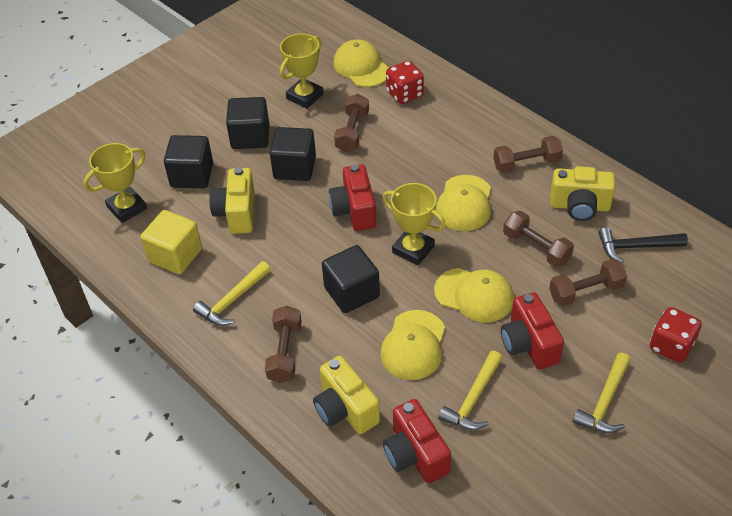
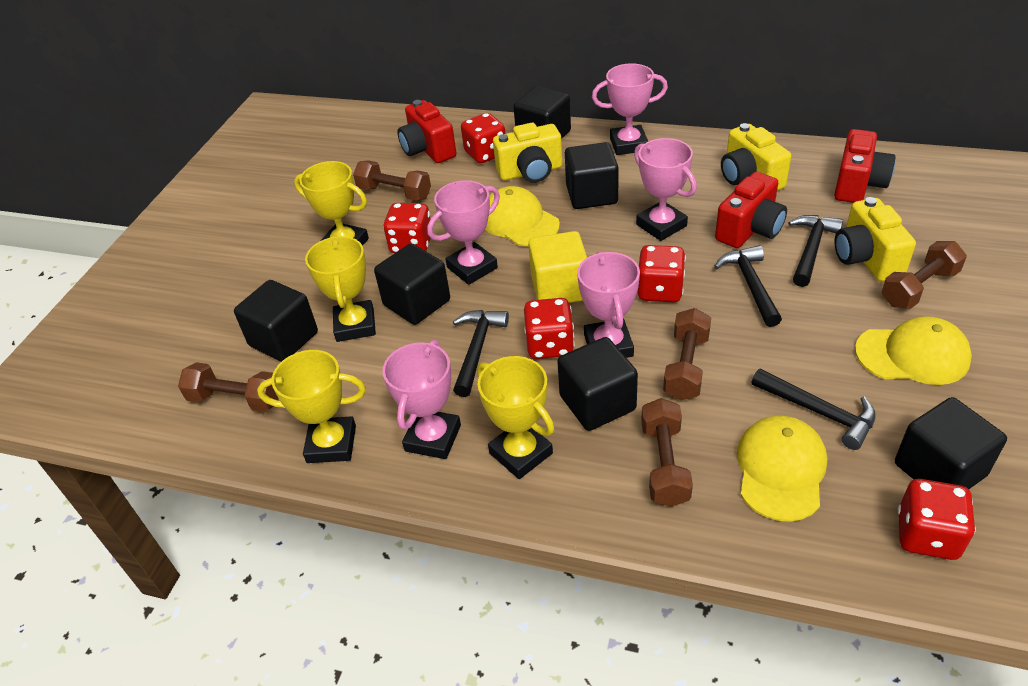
black cube: [164,135,213,188] [226,97,269,149] [270,127,316,181] [322,245,380,313] = 4 -> [234,280,318,362] [374,244,450,325] [513,86,571,139] [557,337,638,431] [565,142,619,209] [895,397,1007,489] = 6
black hammer: [598,227,688,263] = 1 -> [453,310,509,397] [714,245,782,327] [752,369,876,450] [788,215,843,287] = 4
pink trophy: none = 0 -> [382,340,461,459] [427,180,500,285] [577,251,640,358] [592,63,668,155] [634,138,697,241] = 5
red dice: [386,61,424,104] [650,307,702,363] = 2 -> [383,203,431,254] [461,113,506,163] [524,298,575,359] [637,245,686,303] [898,479,976,560] = 5
yellow cap: [333,39,389,87] [380,310,445,380] [434,268,514,322] [436,175,491,231] = 4 -> [485,186,560,246] [737,416,827,522] [855,316,972,385] = 3
yellow hammer: [193,261,271,326] [438,351,502,430] [573,353,631,433] = 3 -> none = 0
yellow trophy: [83,143,147,223] [280,33,324,109] [382,183,446,266] = 3 -> [257,350,366,463] [294,161,369,246] [305,236,376,342] [477,356,554,479] = 4

